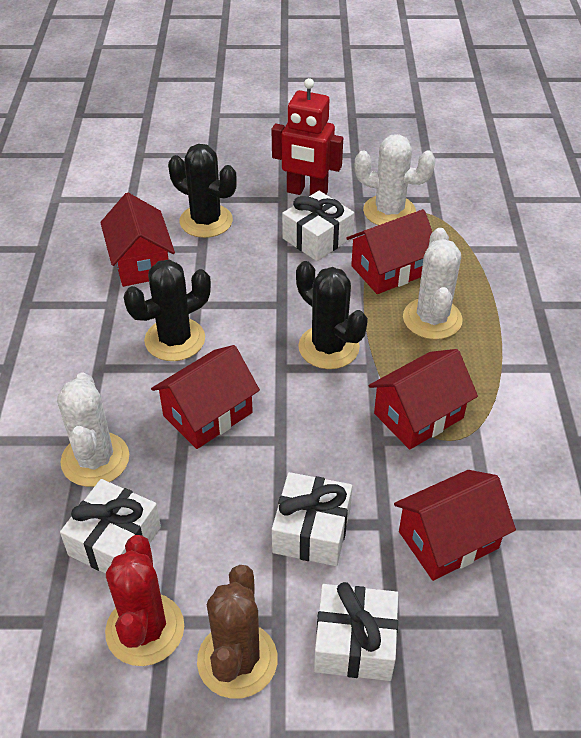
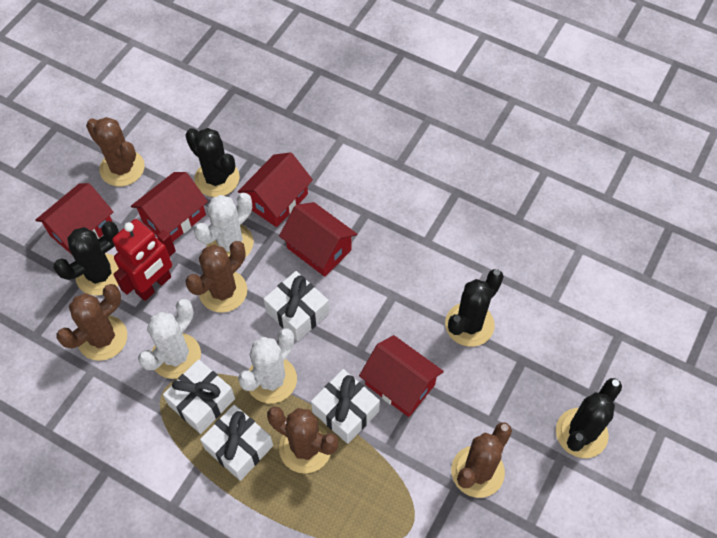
black cactus: [124,259,211,361] [168,144,237,238] [296,261,368,369] = 3 -> [53,221,119,295] [185,128,240,197] [445,269,504,347] [556,378,622,458] = 4
brown cactus: [197,565,278,699] = 1 -> [56,284,127,361] [86,117,145,187] [185,241,247,313] [267,406,338,474] [451,422,512,498] = 5
red cactus: [105,535,184,666] = 1 -> none = 0

